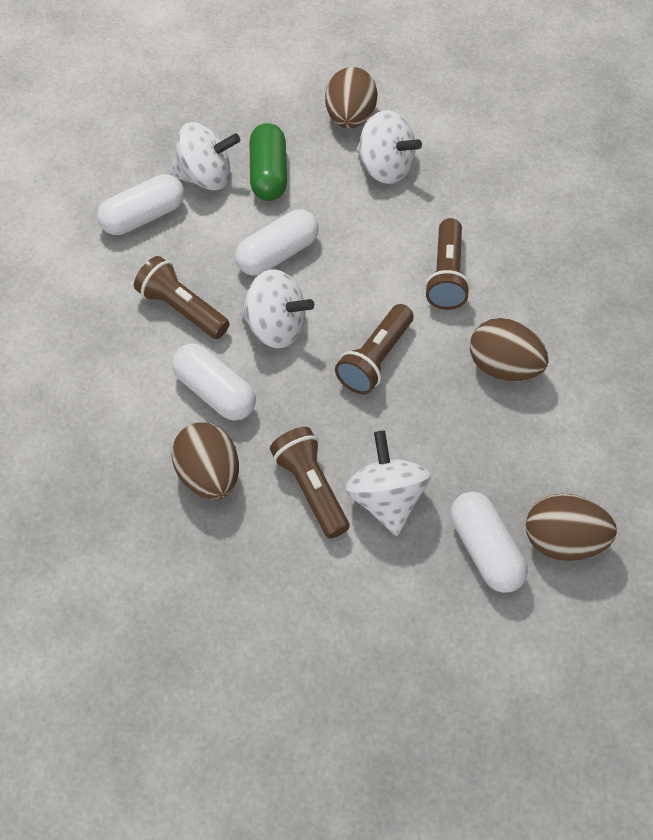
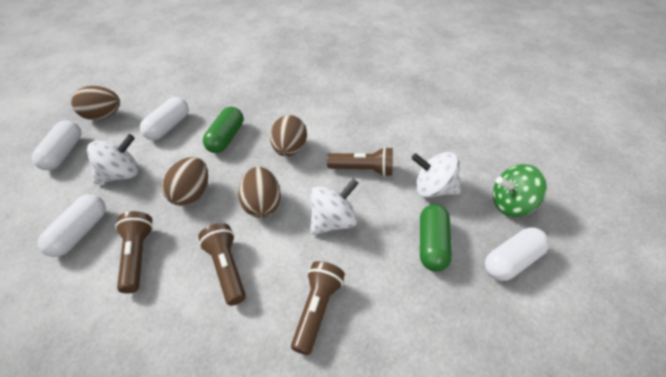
green capsule: [250,123,287,201] = 1 -> [203,107,243,153] [420,204,452,272] = 2
green spinning top: none = 0 -> [493,164,547,217] = 1
white spinning top: [170,122,240,190] [240,269,314,348] [345,431,431,536] [357,110,422,184] = 4 -> [87,134,138,184] [310,179,359,235] [412,152,461,198] = 3

